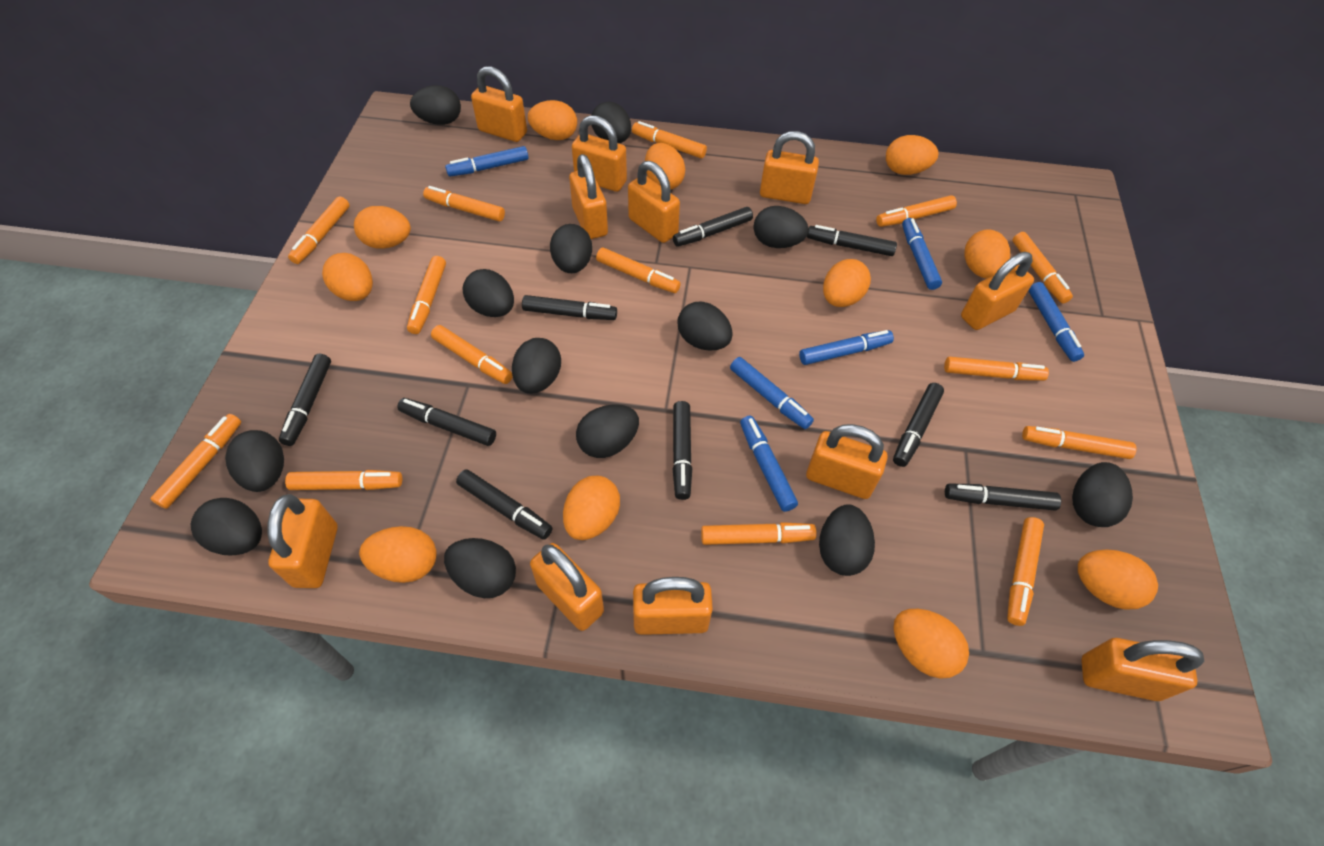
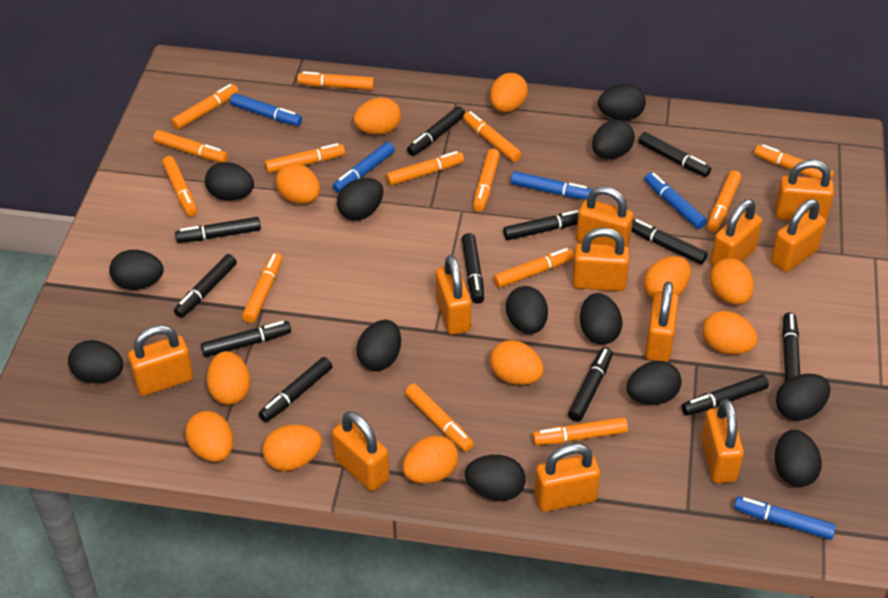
black marker: [279,354,331,446] [397,398,496,446] [456,469,553,540] [522,295,617,320] [672,401,692,500] [673,207,753,247] [807,225,897,256] [893,383,944,467] [945,484,1061,511] = 9 -> [174,254,237,318] [175,217,261,243] [201,321,291,357] [259,357,333,422] [407,106,465,156] [462,233,484,304] [503,210,579,240] [568,347,613,422] [631,219,708,265] [639,132,711,177] [682,374,769,416] [782,312,800,381] = 12
blue marker: [445,146,529,176] [730,357,814,429] [740,415,798,512] [799,330,894,365] [902,218,942,290] [1028,282,1084,362] = 6 -> [230,93,302,126] [332,142,395,193] [511,171,592,200] [645,172,707,229] [734,496,836,540] = 5

